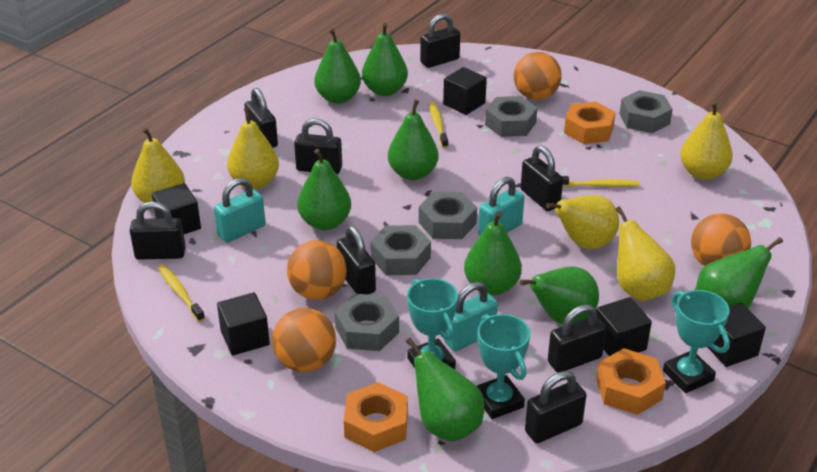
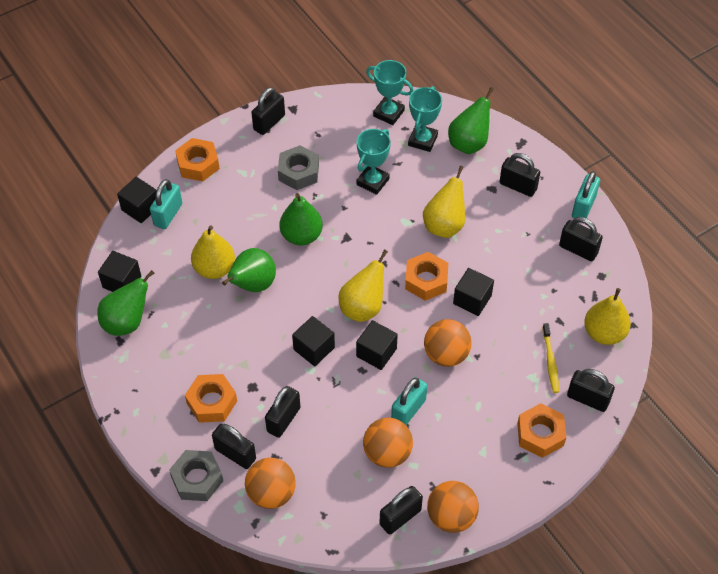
black padlock: [130,202,186,260] [244,88,278,148] [294,118,342,174] [337,226,376,295] [420,14,460,68] [521,145,563,211] [525,371,586,443] [548,304,606,373] = 8 -> [212,424,256,469] [251,87,285,135] [265,386,301,438] [380,486,423,535] [499,153,540,197] [559,217,603,261] [567,369,615,412] = 7
green pear: [297,149,351,230] [314,28,361,104] [362,23,408,96] [388,100,439,180] [406,338,484,442] [464,212,522,295] [520,266,599,324] [696,237,783,309] = 8 -> [97,270,154,336] [222,248,276,292] [279,193,323,246] [448,87,494,154] = 4
grey nut: [334,294,399,351] [370,225,431,275] [419,192,477,239] [485,96,537,137] [620,90,673,133] = 5 -> [169,450,223,501] [278,145,319,190] = 2
orange nut: [344,382,408,452] [564,102,616,144] [596,348,666,415] = 3 -> [175,138,220,181] [185,374,237,423] [405,252,448,301] [517,403,566,458] = 4
yellow pear: [131,127,185,203] [227,108,279,189] [546,195,619,249] [615,206,675,301] [680,101,733,180] = 5 -> [191,225,235,279] [338,250,388,322] [423,166,465,238] [584,288,631,345] = 4
yellow toothbrush: [158,264,205,322] [429,102,448,148] [562,176,640,187] = 3 -> [542,323,559,393] = 1

